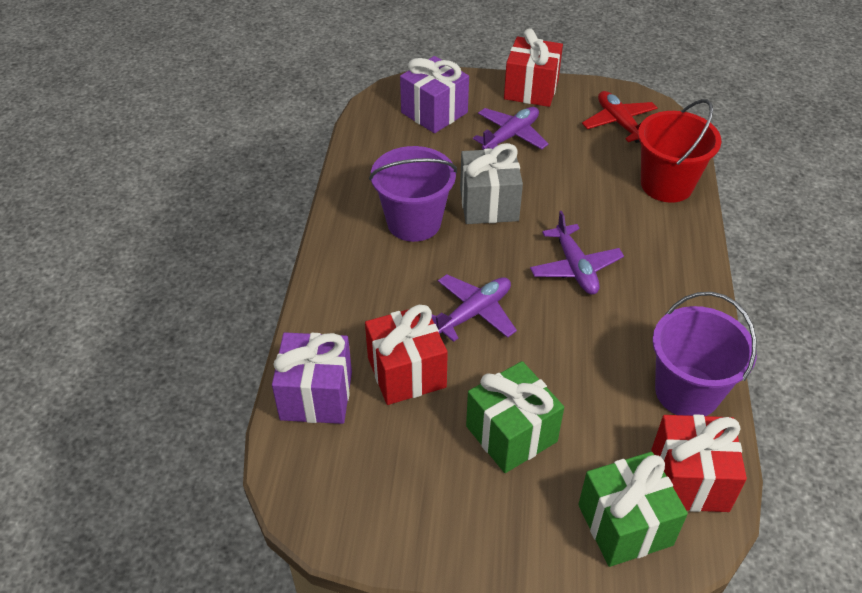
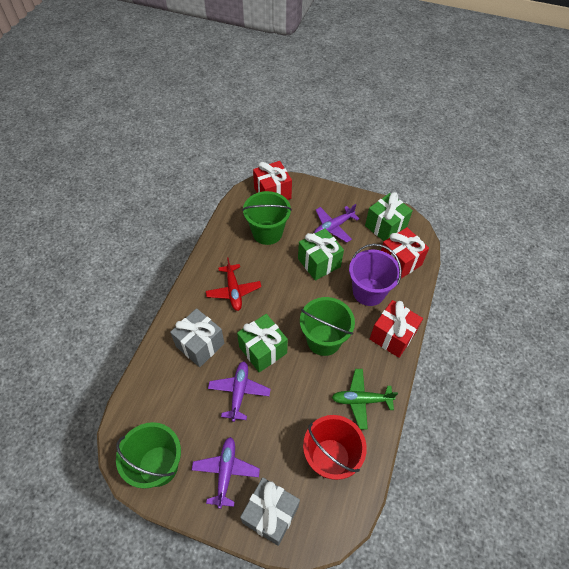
green bucket: none = 0 -> [116,422,181,489] [242,191,292,245] [300,297,355,356] = 3
green gift: [466,361,564,473] [578,452,688,567] = 2 -> [237,314,288,372] [298,228,344,281] [365,192,413,241] = 3
green plane: none = 0 -> [332,369,398,429] = 1
grey gift: [460,143,523,224] = 1 -> [170,308,224,367] [240,478,300,546] = 2
purple bucket: [369,146,457,242] [652,292,757,416] = 2 -> [349,244,402,306] = 1
purple gift: [272,332,352,424] [400,56,469,133] = 2 -> none = 0

